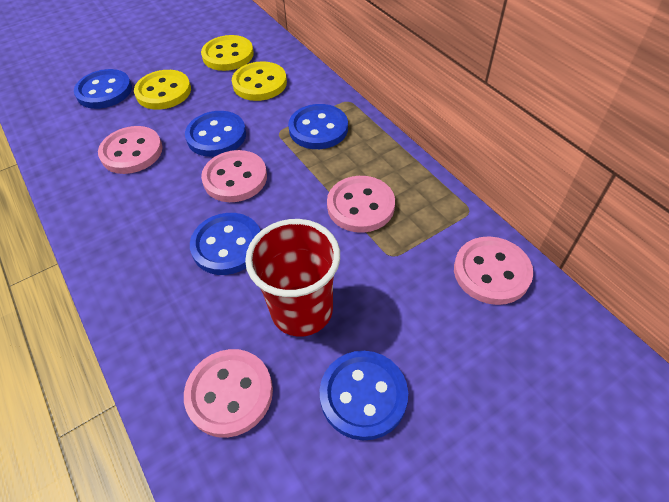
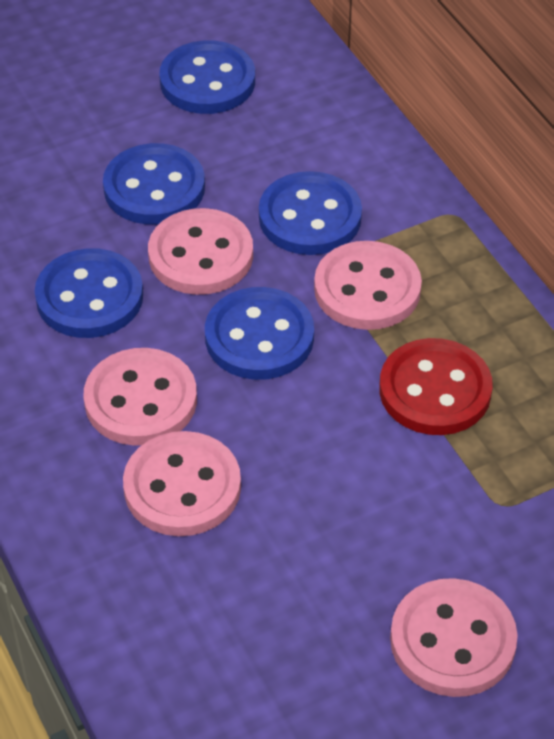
red button: none = 0 -> [379,338,493,435] = 1
red cup: [245,219,340,337] = 1 -> none = 0
yellow button: [134,70,191,110] [201,35,254,71] [232,61,287,101] = 3 -> none = 0

